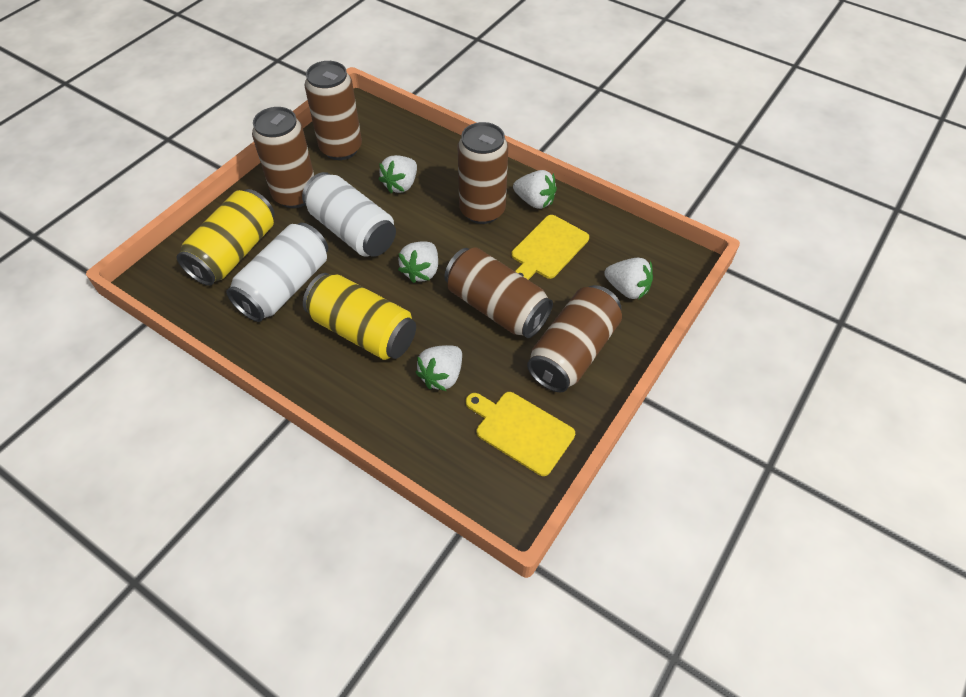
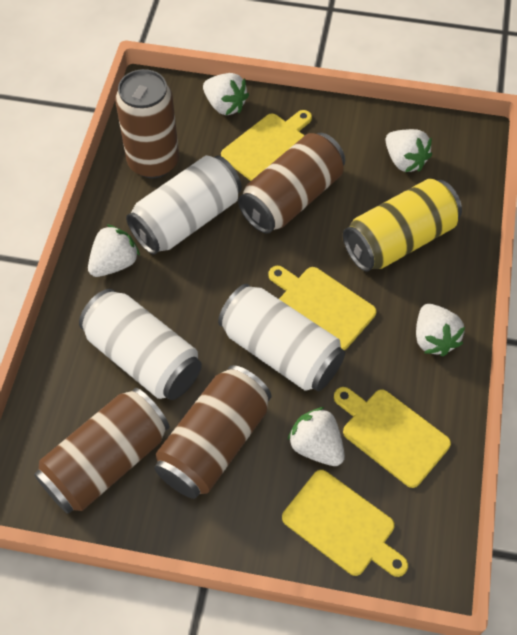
brown can: [252,107,314,208] [304,61,362,160] [444,247,553,338] [458,122,508,224] [527,285,622,392] = 5 -> [34,388,170,514] [115,69,179,178] [154,365,271,499] [238,133,345,234] = 4
white can: [226,223,328,322] [302,172,396,257] = 2 -> [79,289,202,400] [126,156,242,255] [218,284,345,391] = 3
yellow can: [177,189,275,286] [303,273,416,360] = 2 -> [343,179,462,271] = 1
yellow cutting board: [466,392,575,476] [511,215,589,280] = 2 -> [221,110,312,181] [268,266,377,350] [282,470,408,577] [334,387,451,488] = 4

